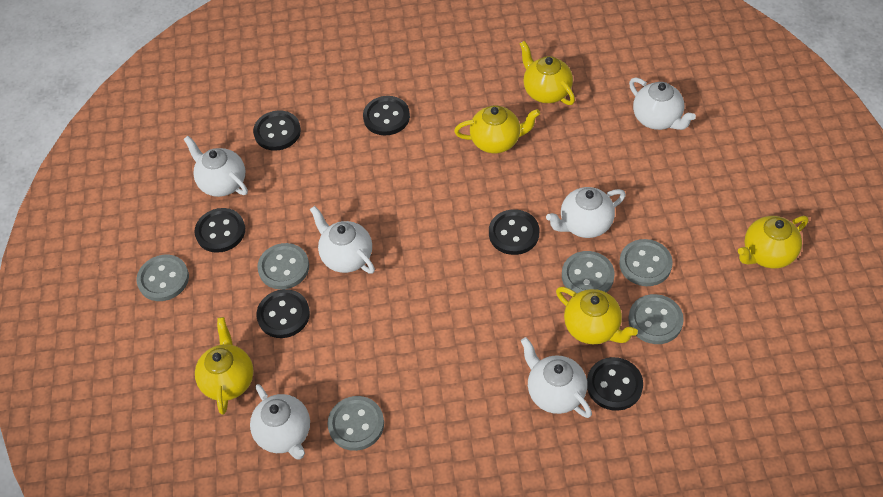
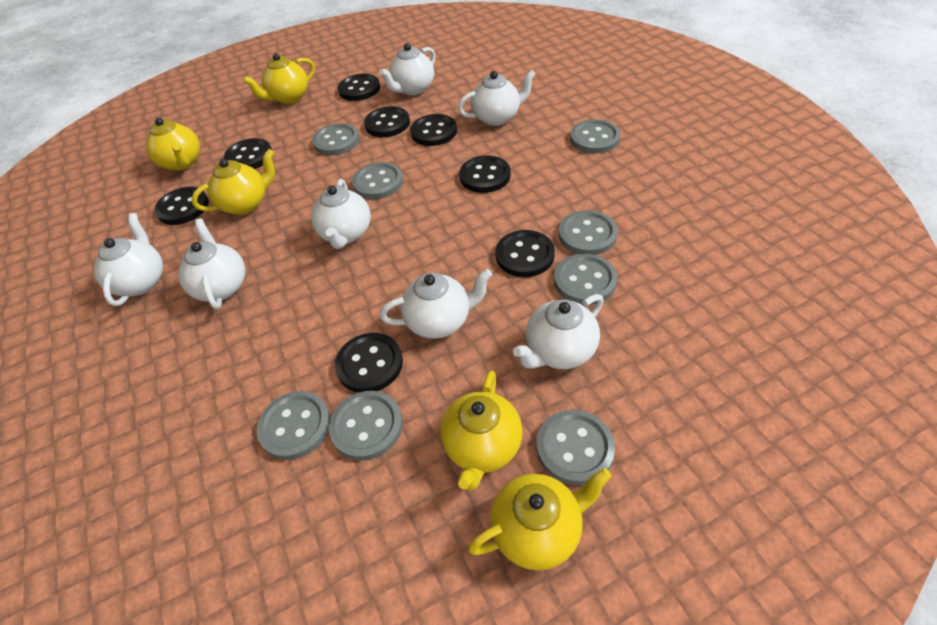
black button: [194,208,245,253] [253,110,301,151] [256,289,310,338] [363,96,410,135] [489,209,539,255] [587,357,643,411] = 6 -> [154,187,209,225] [224,138,272,169] [335,333,403,393] [338,74,380,101] [364,106,410,137] [410,114,457,146] [459,155,511,193] [496,230,555,277] = 8
grey button: [136,255,189,301] [257,243,309,290] [327,396,384,451] [562,251,615,294] [619,239,673,286] [628,294,684,344] = 6 -> [257,391,331,460] [312,123,360,156] [329,391,403,460] [352,162,403,199] [536,410,615,485] [554,254,617,305] [559,210,618,255] [570,119,621,154] = 8
white teapot: [183,136,248,197] [250,384,310,460] [310,206,375,274] [521,337,592,418] [546,187,626,238] [629,77,696,130] = 6 -> [94,213,163,306] [178,218,245,309] [311,179,371,249] [379,43,436,95] [380,269,492,339] [457,70,536,126] [513,294,604,369] = 7

